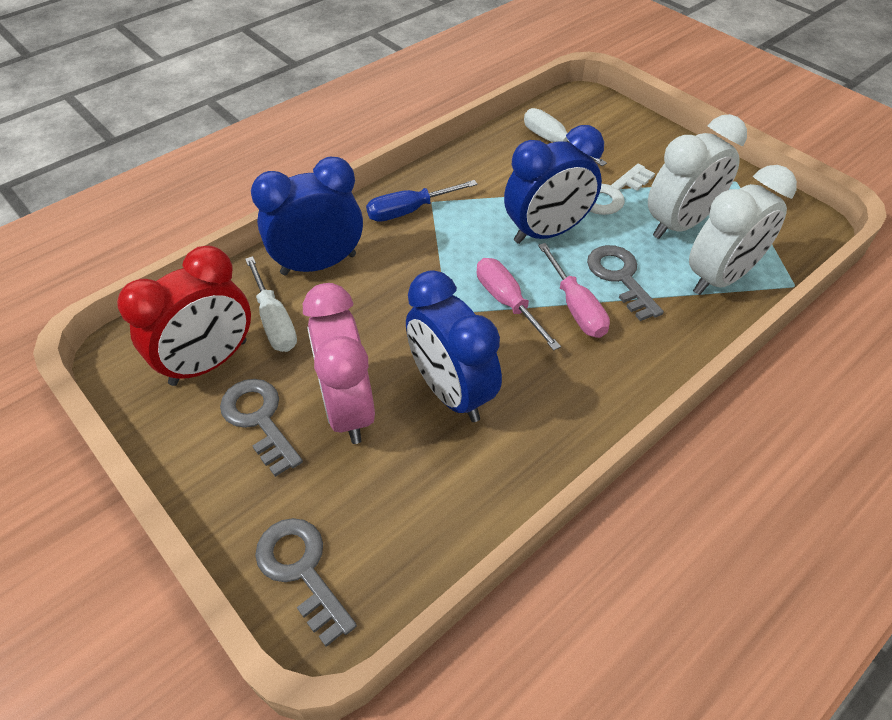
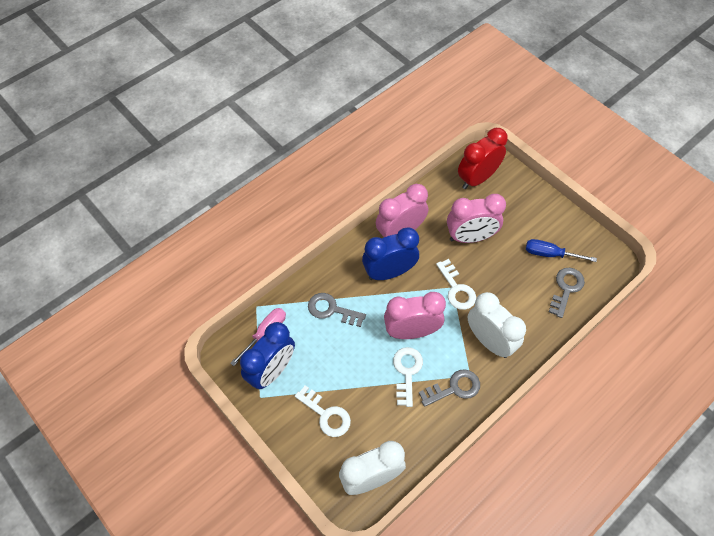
blue clock: [251,157,363,276] [406,270,502,422] [504,125,604,244] = 3 -> [240,322,295,389] [362,227,419,280] = 2
pink clock: [303,283,375,444] = 1 -> [376,184,428,237] [384,292,446,339] [447,194,506,243] = 3
pink screwdriver: [477,258,561,351] [538,243,610,338] = 2 -> [230,308,286,366] = 1
white key: [590,164,655,215] = 1 -> [295,385,351,437] [393,347,423,407] [436,259,476,310] = 3
white screwdriver: [245,256,297,352] [524,108,607,166] = 2 -> none = 0

